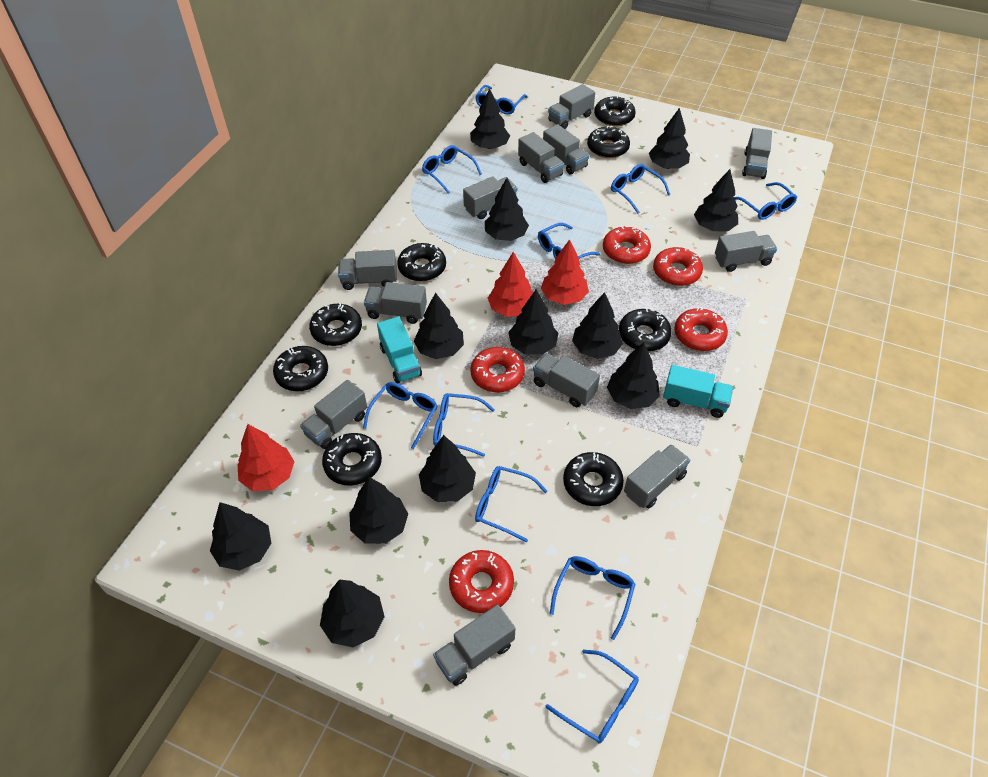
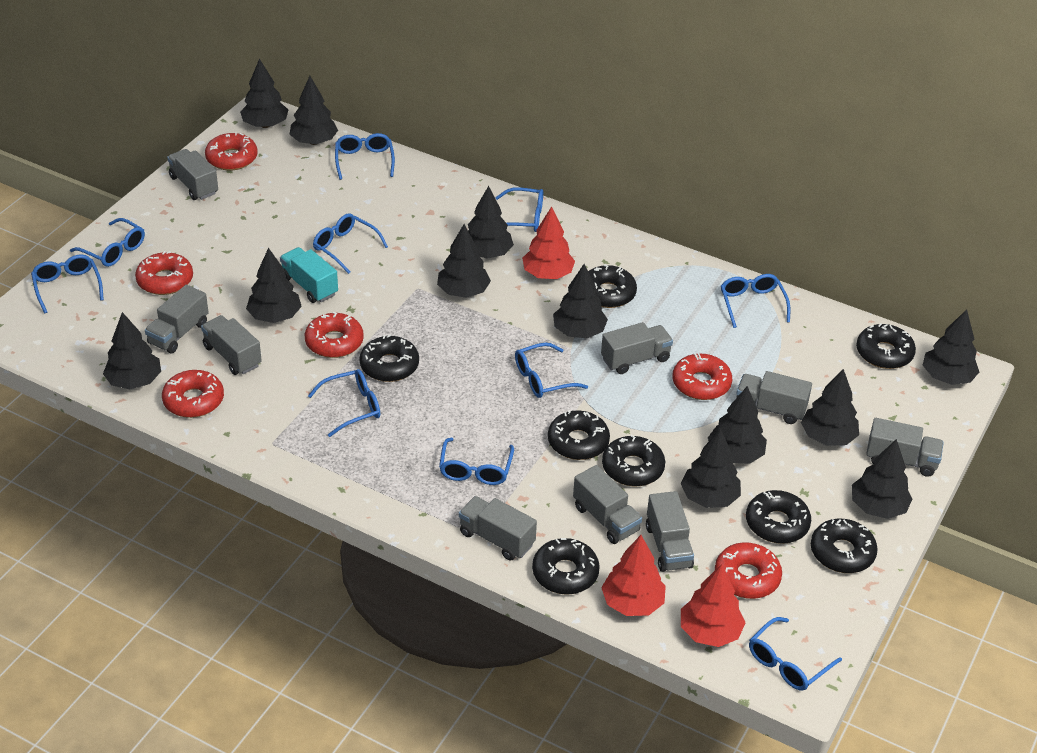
grey truck: [300,380,367,449] [338,250,397,290] [364,282,427,324] [433,605,515,686] [463,176,517,219] [518,132,564,183] [533,353,600,407] [543,124,590,174] [548,84,595,129] [624,444,690,508] [715,231,777,272] [742,128,772,179] = 12 -> [145,285,209,354] [167,149,218,200] [201,315,262,375] [459,496,537,560] [573,465,642,544] [601,322,673,374] [646,491,694,572] [736,371,812,424] [866,418,944,477] = 9
red donut: [449,550,514,613] [471,347,525,393] [603,226,651,264] [653,247,703,286] [674,307,728,351] = 5 -> [135,251,193,295] [162,370,224,418] [205,132,258,170] [305,312,364,358] [672,353,732,400] [715,542,782,599] = 6
turquoise truck: [377,317,422,383] [663,365,733,418] = 2 -> [280,247,338,303] = 1

